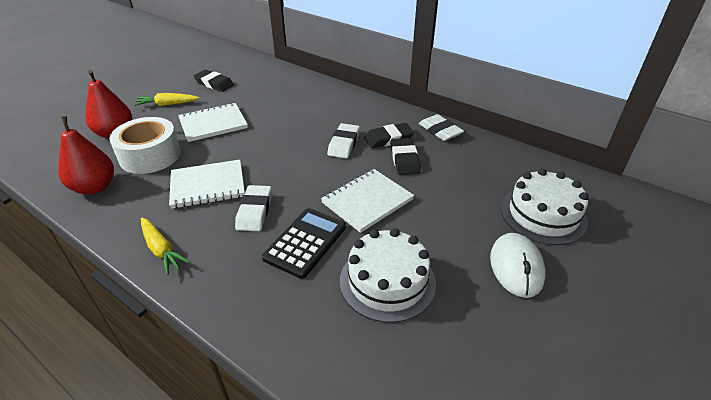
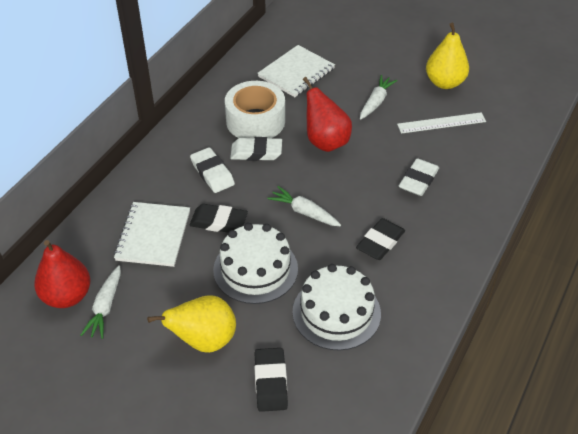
black calculator: [262,208,346,279] = 1 -> none = 0
white carrot: none = 0 -> [81,265,121,339] [267,186,341,226] [360,75,397,120] = 3
white mouse: [490,233,546,298] = 1 -> none = 0
white notebook: [169,160,245,209] [178,103,248,142] [321,169,414,233] = 3 -> [114,202,190,267] [257,45,335,97] = 2
white ruler: none = 0 -> [397,112,486,134] = 1
yellow carrot: [134,93,199,106] [141,218,190,275] = 2 -> none = 0
yellow pear: none = 0 -> [147,295,236,353] [426,23,469,89] = 2

